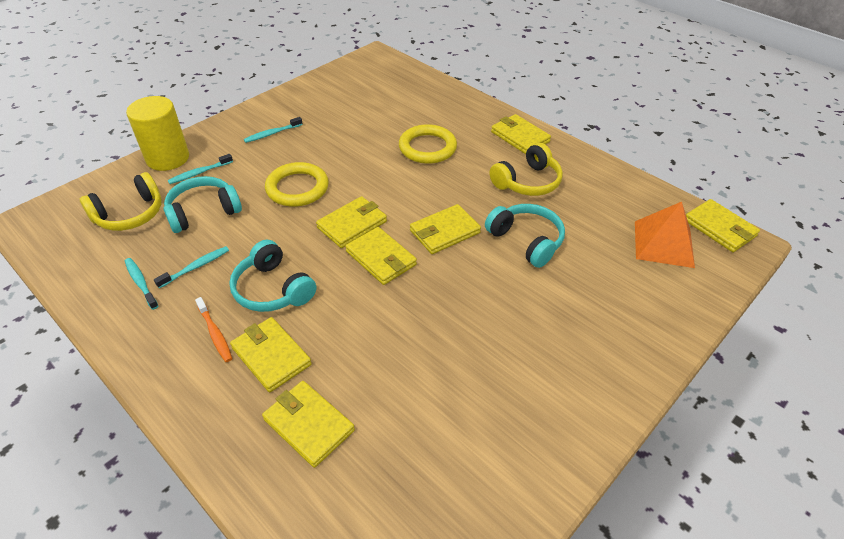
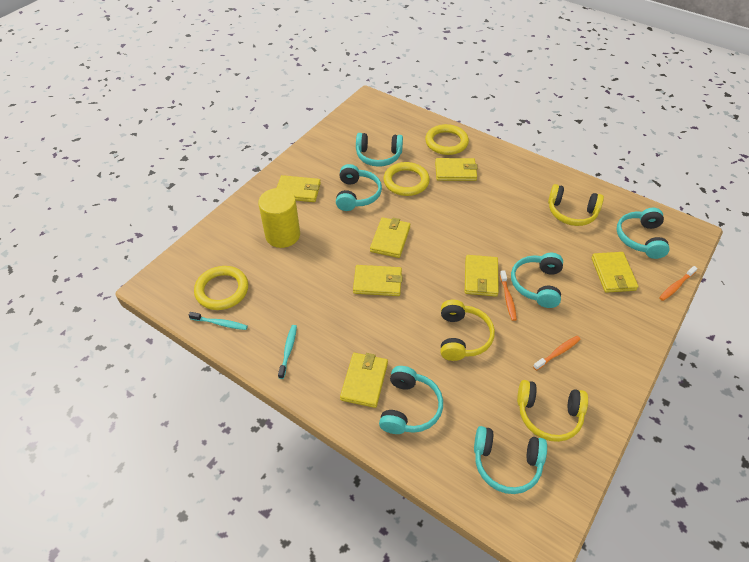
orange pyramid: [635,202,695,268] = 1 -> none = 0
orange toothbrush: [195,297,232,362] = 1 -> [500,270,517,321] [533,336,581,371] [659,266,698,301] = 3
turquoise headphones: [164,176,242,233] [229,240,316,312] [485,204,565,268] = 3 -> [336,164,382,211] [356,133,403,167] [379,366,443,434] [474,426,547,494] [511,253,563,308] [617,208,670,259] = 6
turquoise toothbrush: [125,258,158,310] [154,246,229,288] [168,154,233,184] [244,117,303,143] = 4 -> [189,312,248,330] [278,325,297,379] = 2
yellow headphones: [80,172,161,231] [489,143,563,196] = 2 -> [441,300,495,361] [517,380,588,442] [548,184,604,226] = 3
yellow ring: [265,162,329,207] [399,124,457,164] = 2 -> [194,266,248,310] [383,162,430,196] [425,124,469,155] = 3

